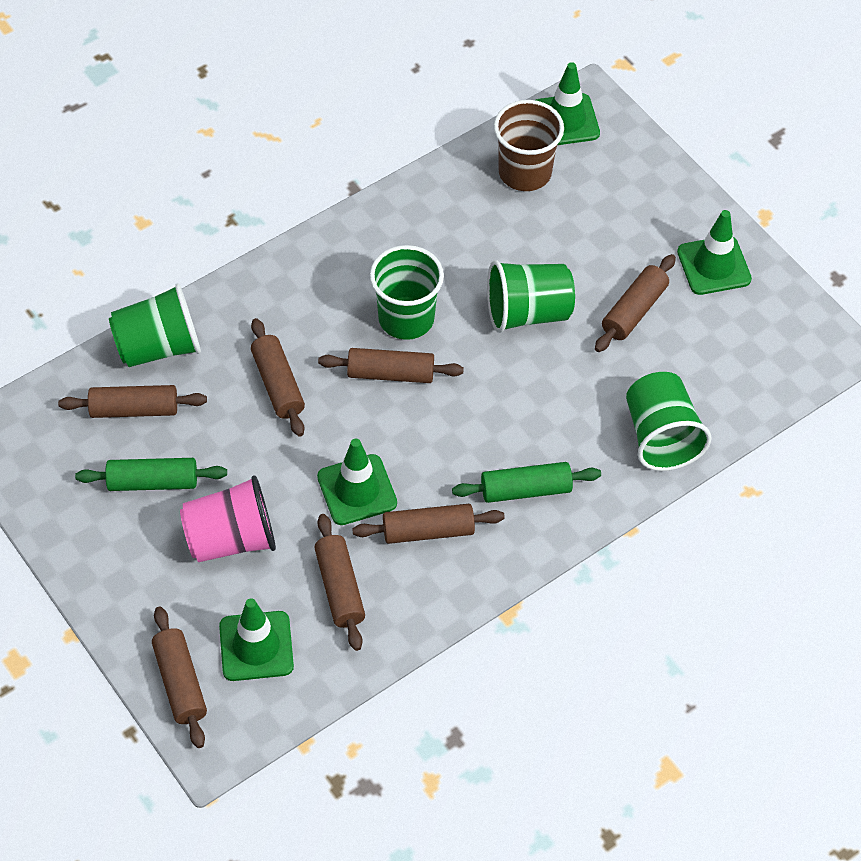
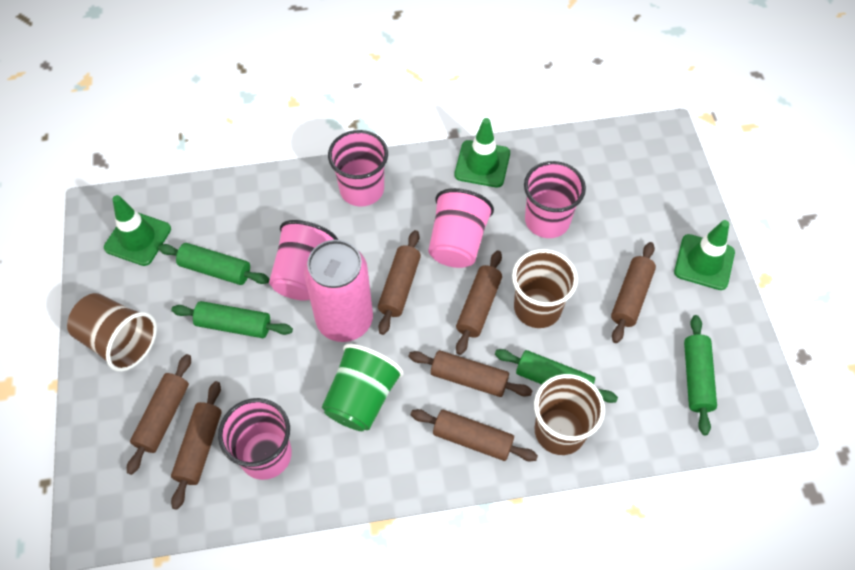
brown cup: [494,100,564,191] = 1 -> [67,293,157,372] [512,249,578,328] [534,374,605,455] = 3
green cup: [109,284,201,367] [370,245,444,340] [487,260,575,333] [626,372,712,471] = 4 -> [322,344,404,431] = 1
green rolling pin: [75,458,227,491] [452,462,601,503] = 2 -> [158,243,269,285] [172,301,293,338] [495,349,618,403] [684,315,717,435] = 4
green traffic cone: [219,598,294,681] [317,439,397,525] [536,62,600,145] [677,210,752,295] = 4 -> [104,195,171,266] [455,118,510,188] [674,220,735,290] = 3
pink can: none = 0 -> [304,240,373,342] = 1
pink cup: [180,475,276,562] = 1 -> [218,398,292,480] [269,220,338,301] [328,130,388,206] [429,188,494,268] [524,161,586,238] = 5

